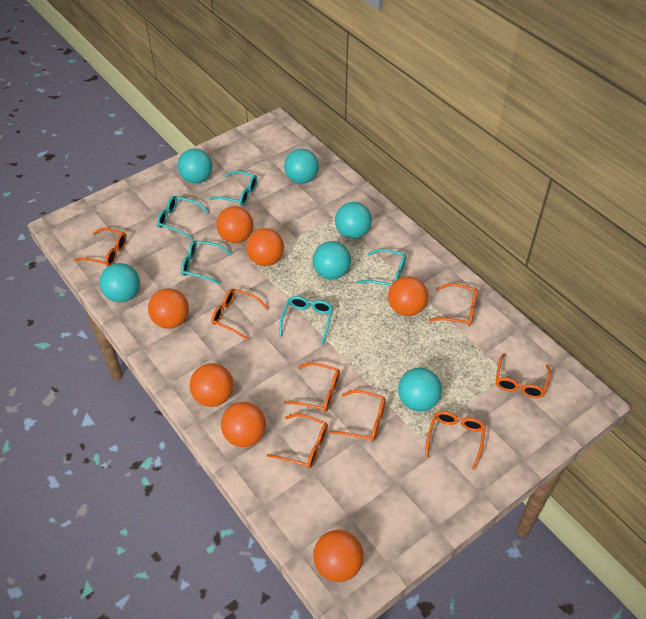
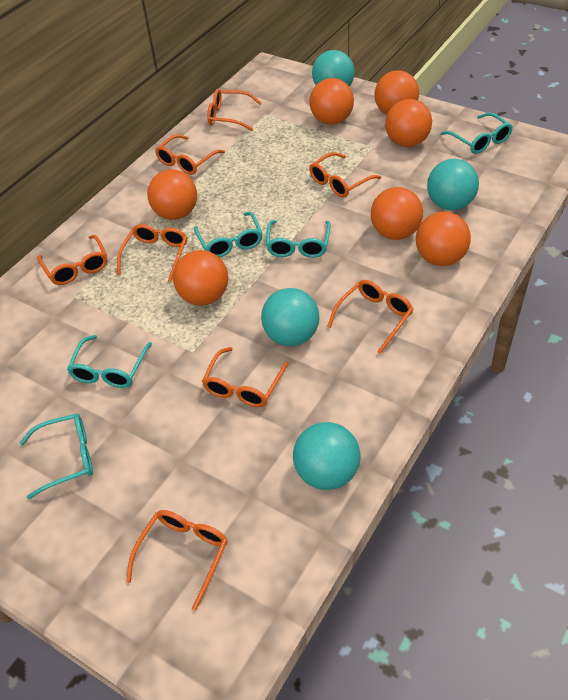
turquoise ball: [100,263,140,302] [178,148,212,184] [284,149,319,184] [313,241,351,280] [335,202,372,239] [398,368,442,411] = 6 -> [261,288,319,346] [293,422,360,490] [312,50,355,87] [427,159,479,210] = 4

